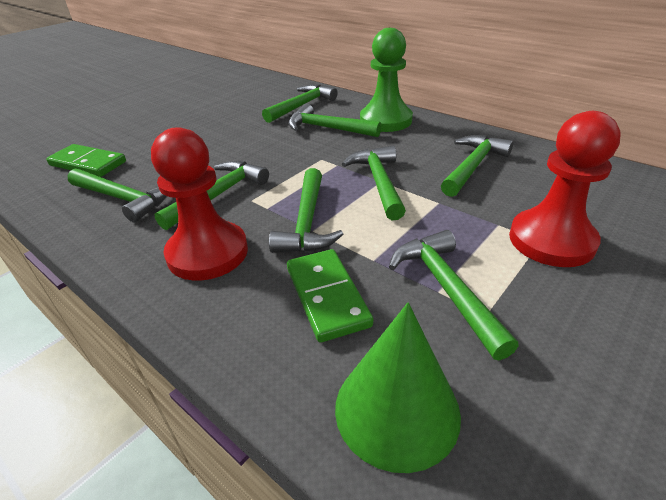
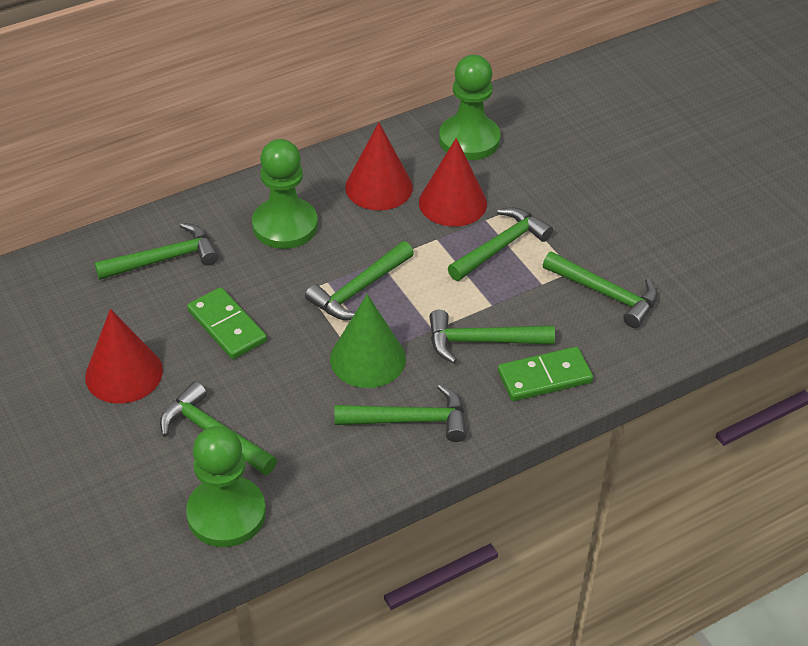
green hammer: [67,169,167,222] [154,161,269,230] [262,85,338,123] [269,168,343,253] [288,104,382,137] [342,145,406,220] [389,230,519,360] [441,135,514,197] = 8 -> [94,223,219,280] [160,381,277,475] [305,241,414,320] [335,384,467,442] [429,310,555,364] [448,207,553,281] [543,252,658,328] = 7
green pawn: [360,28,413,132] = 1 -> [186,426,266,547] [252,139,318,249] [439,55,501,160] = 3
red cone: none = 0 -> [85,309,163,404] [345,122,413,211] [419,138,487,227] = 3
red pawn: [151,127,248,281] [509,111,621,267] = 2 -> none = 0

